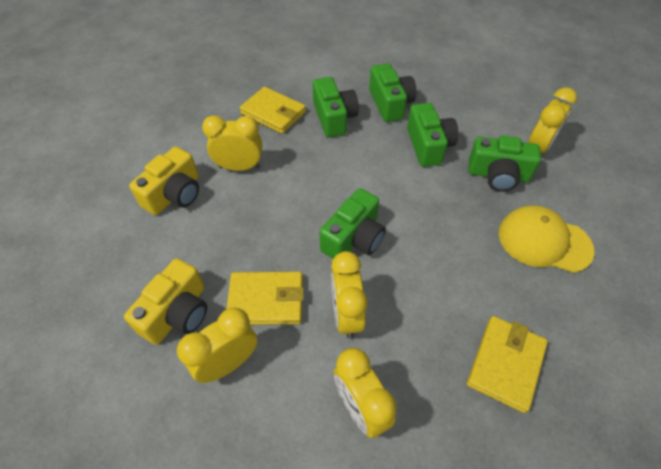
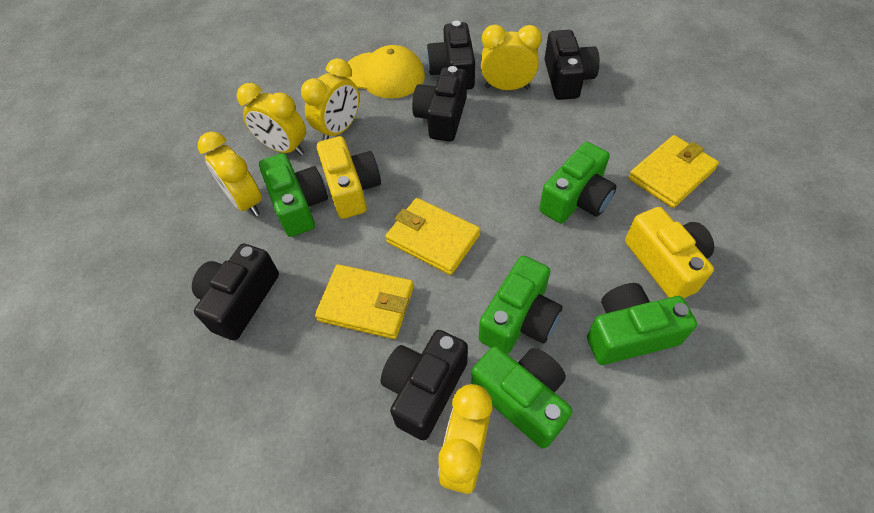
black camera: none = 0 -> [192,244,279,341] [380,330,468,440] [412,66,467,141] [427,21,475,90] [545,30,600,100] = 5

